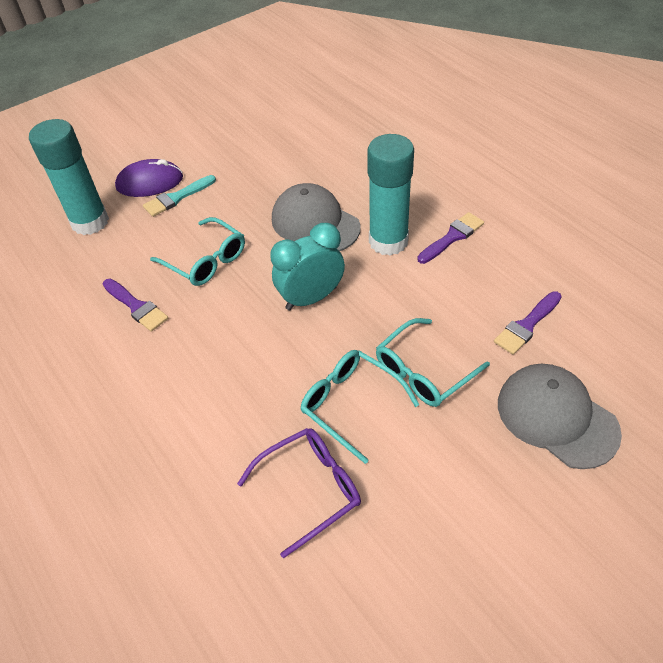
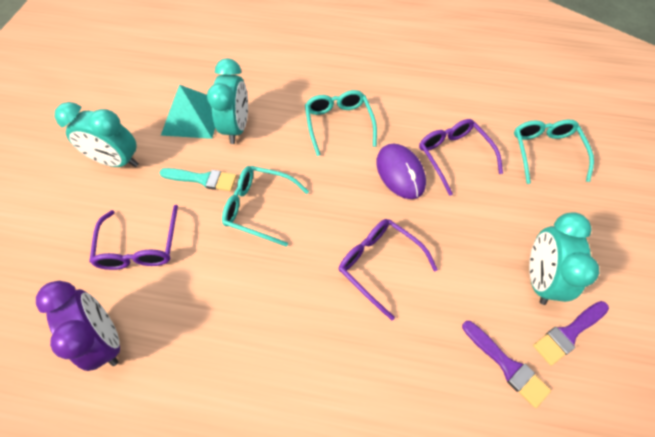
grey cap: [272,183,361,251] [498,364,622,469] = 2 -> none = 0
purple brush: [103,279,168,332] [417,212,484,264] [494,291,562,355] = 3 -> [462,321,551,408] [533,301,609,366] = 2
purple clock: none = 0 -> [36,281,120,371] = 1
purple glasses: [237,428,361,558] = 1 -> [89,205,178,270] [339,219,438,320] [419,119,503,196] = 3
turquoise clock: [271,223,345,310] = 1 -> [55,102,139,167] [207,58,248,144] [529,212,599,305] = 3
turquoise glue stick: [29,119,109,235] [367,134,414,256] = 2 -> none = 0
turquoise pyramid: none = 0 -> [161,85,215,139] = 1

